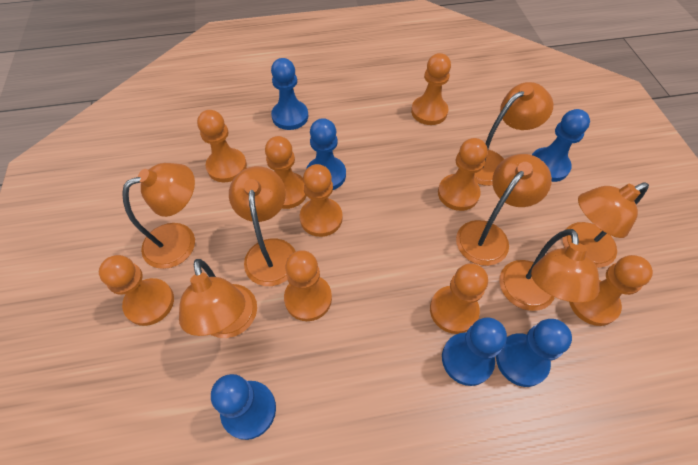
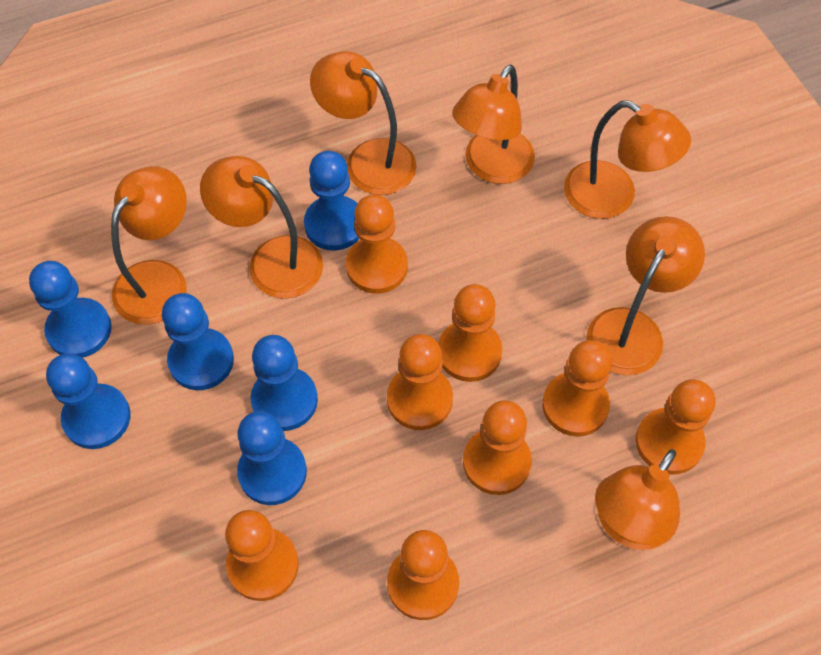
orange pawn: [99,255,174,326] [197,110,247,182] [265,136,307,209] [284,250,332,321] [300,164,343,237] [411,53,451,125] [430,263,488,334] [438,138,488,211] [569,255,653,326] = 9 -> [225,510,299,601] [346,195,408,294] [387,334,453,430] [387,530,459,620] [438,284,502,382] [463,400,532,495] [542,340,612,437] [635,379,715,475] = 8

